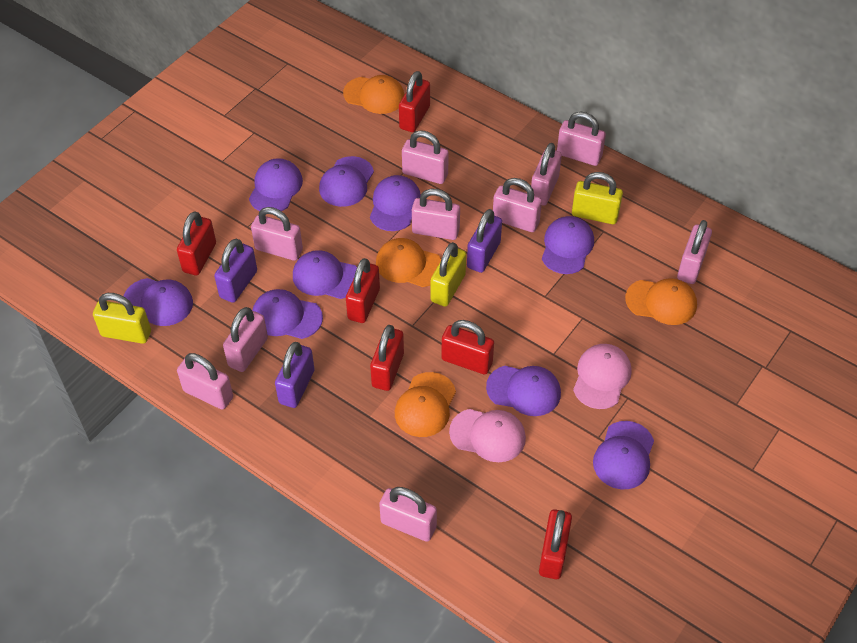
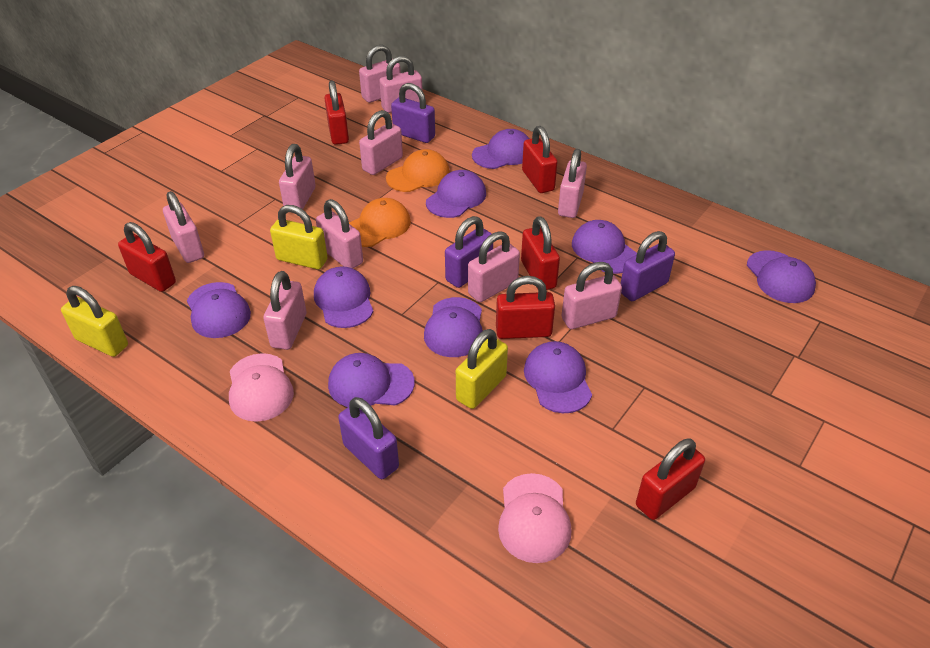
orange cap: [343,75,405,114] [376,238,442,287] [395,372,456,437] [625,278,697,325] = 4 -> [349,198,411,247] [386,149,450,192] = 2
purple padlock: [214,239,257,303] [275,342,314,408] [467,209,502,273] = 3 -> [338,397,399,479] [391,83,435,143] [445,216,493,288] [620,231,675,301] = 4

